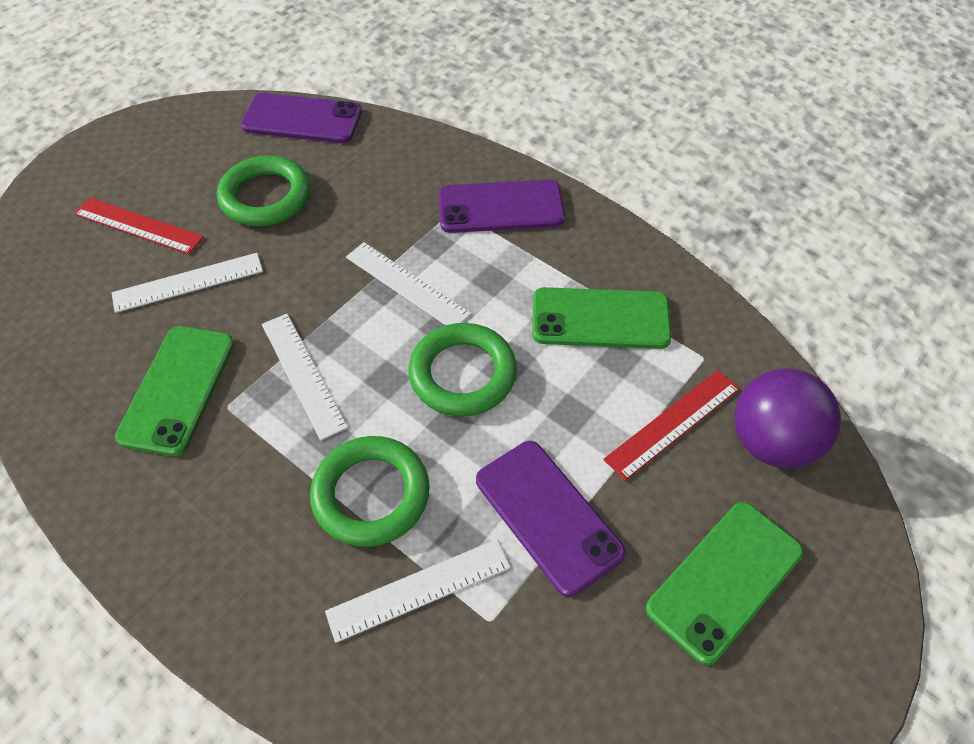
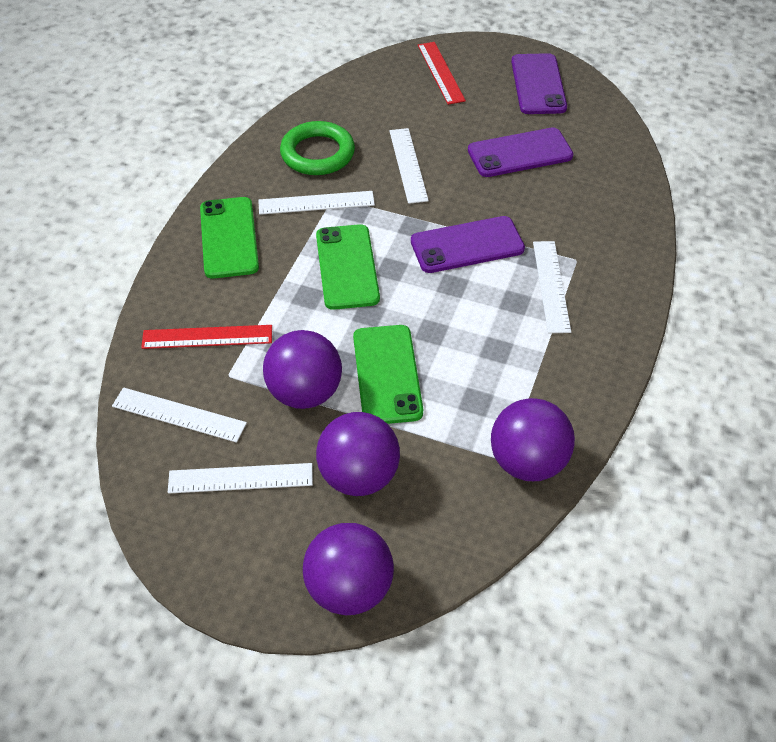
green ring: [217,155,310,226] [310,436,430,547] [408,323,517,416] = 3 -> [280,121,355,175] = 1
purple ball: [735,369,841,468] = 1 -> [263,330,342,409] [303,523,394,615] [316,412,400,496] [491,398,575,481] = 4
white ruler: [112,253,263,313] [262,314,348,440] [325,539,511,643] [346,242,471,325] = 4 -> [112,387,247,443] [168,463,313,494] [258,191,375,215] [389,128,429,204] [533,241,571,333] = 5

